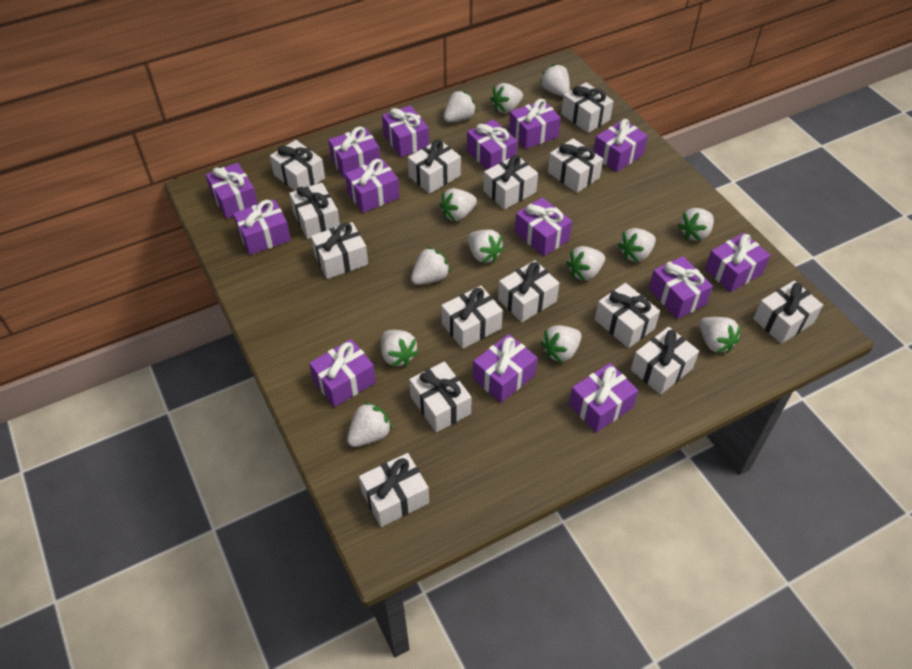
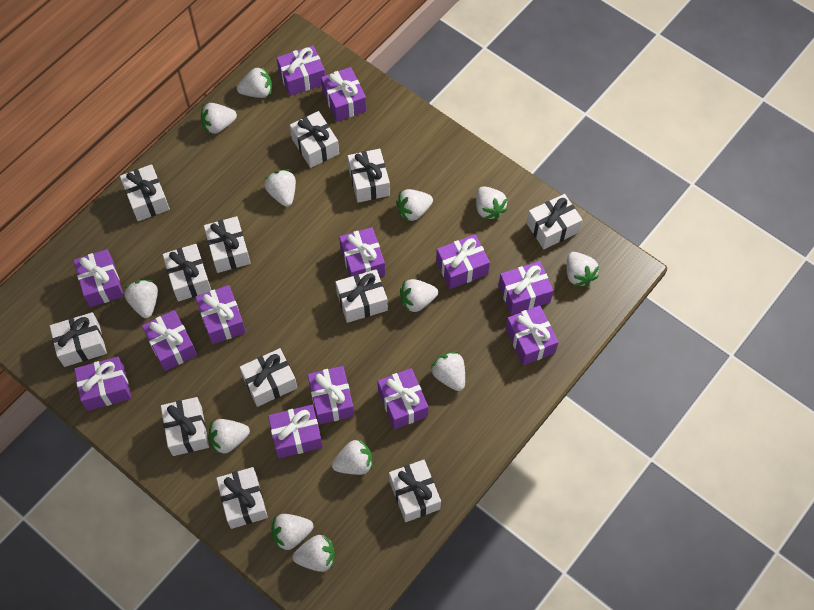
purple gift: [206,163,258,219] [233,199,291,255] [309,339,376,407] [328,126,380,178] [345,159,400,213] [382,105,429,157] [467,119,518,170] [473,334,537,403] [509,99,561,149] [515,197,572,256] [569,363,638,433] [594,119,648,172] [649,256,713,319] [705,233,770,292] = 14 -> [73,249,124,307] [74,357,131,411] [142,310,197,371] [195,285,246,344] [268,405,323,458] [277,46,325,96] [308,366,354,424] [321,67,367,122] [339,227,385,277] [378,368,428,429] [436,234,490,289] [498,261,553,315] [505,305,558,365] = 13
white gift: [270,140,325,191] [289,183,340,239] [311,222,368,279] [359,453,429,527] [408,139,461,194] [409,361,472,433] [441,286,503,349] [483,155,538,210] [498,260,559,323] [548,138,603,193] [561,82,613,133] [595,283,660,348] [631,327,699,395] [753,281,823,344] = 14 -> [50,312,107,367] [120,164,170,221] [161,397,209,456] [162,244,211,301] [204,216,251,273] [216,467,268,529] [240,348,297,407] [290,111,339,168] [335,269,388,323] [347,149,390,203] [389,460,441,522] [527,194,582,249] = 12

